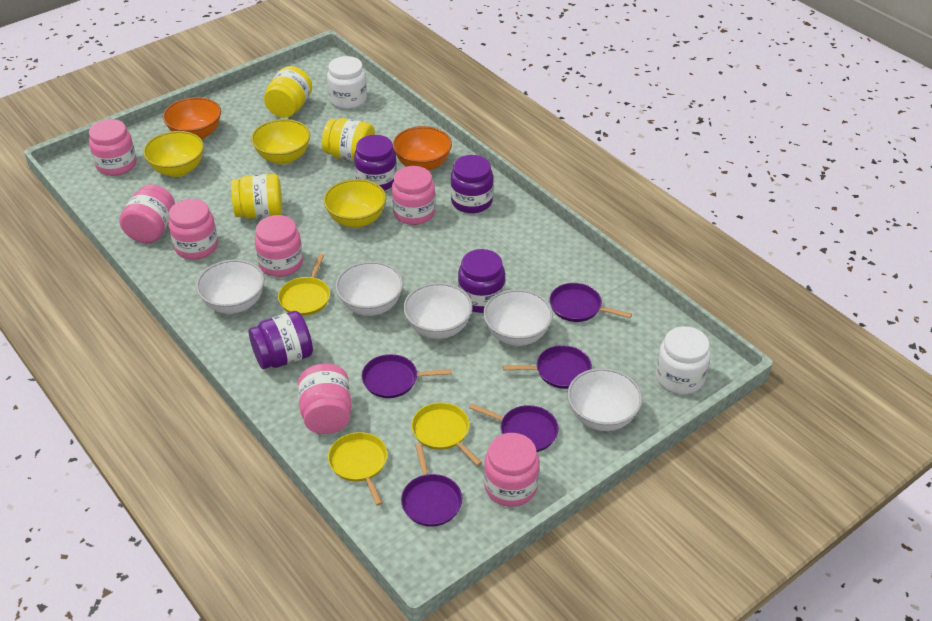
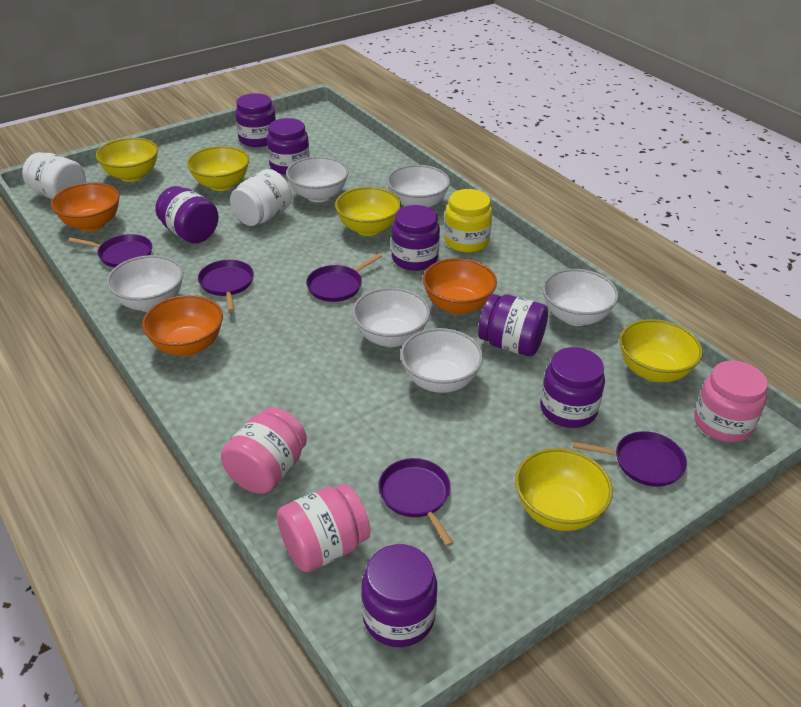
orange bowl: [163,97,221,139] [393,126,452,171] = 2 -> [51,182,120,231] [142,295,223,356] [423,258,497,315] = 3
pink jar: [89,119,137,176] [119,184,175,243] [168,199,218,260] [255,215,303,277] [298,363,352,434] [392,166,435,225] [484,433,539,507] = 7 -> [221,407,307,494] [277,484,370,572] [694,360,768,442] = 3
purple jar: [249,311,313,369] [354,135,397,191] [450,155,493,213] [458,249,505,313] = 4 -> [155,186,219,243] [235,93,276,147] [267,118,310,174] [361,544,437,647] [391,205,440,271] [478,294,548,356] [540,347,605,428] = 7
white bowl: [196,259,265,314] [335,261,403,316] [403,283,473,339] [483,289,553,346] [567,368,643,431] = 5 -> [107,255,183,312] [286,156,349,202] [352,288,430,347] [387,165,450,207] [400,328,483,393] [542,269,619,326] = 6
yellow bowl: [143,131,204,177] [251,119,310,164] [324,179,386,228] = 3 -> [96,138,158,182] [187,146,249,191] [335,187,401,236] [515,448,613,531] [620,319,703,382] = 5
yellow jar: [231,174,282,219] [264,66,312,118] [322,118,375,162] = 3 -> [444,189,492,253] = 1
yellow pan: [278,254,330,316] [328,432,388,506] [412,402,482,466] = 3 -> none = 0

